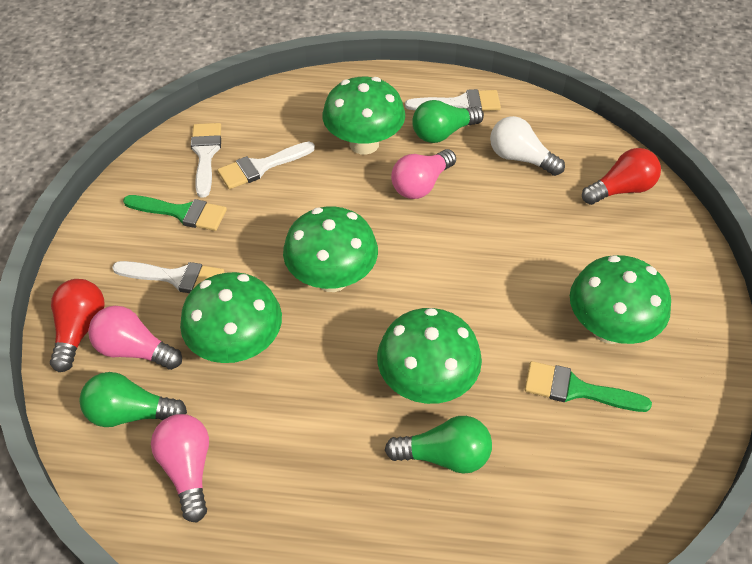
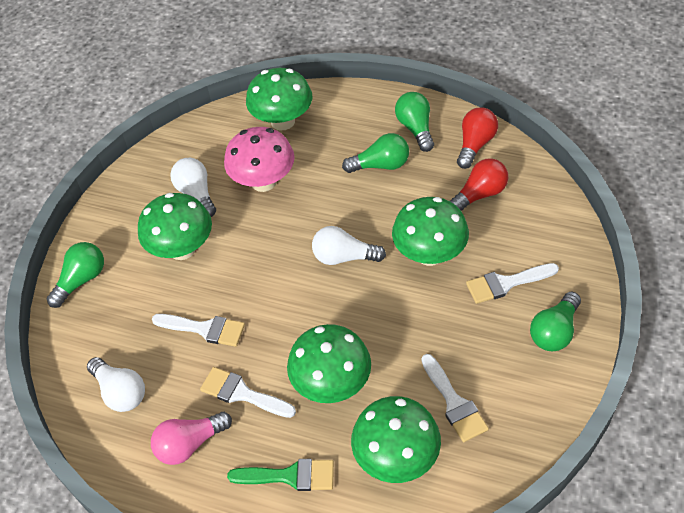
green brush: [123,195,227,231] [525,361,652,412] = 2 -> [227,459,334,491] = 1
green light bulb: [79,372,187,427] [385,416,492,474] [412,100,484,143] = 3 -> [47,242,104,308] [342,133,409,173] [395,92,434,152] [530,292,581,351] = 4
pink light bulb: [88,306,182,370] [151,414,209,523] [391,149,456,199] = 3 -> [151,412,232,465] = 1
pink mushroom: none = 0 -> [224,127,295,192] = 1
white light bulb: [490,116,565,176] = 1 -> [87,357,145,412] [170,158,216,217] [312,226,386,265] = 3

